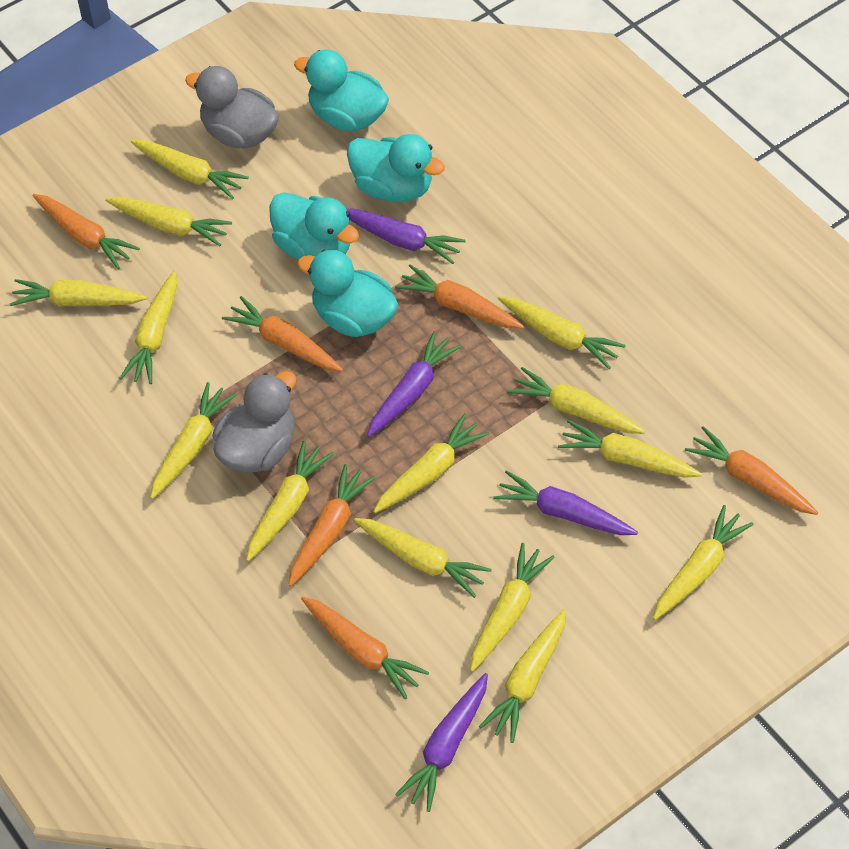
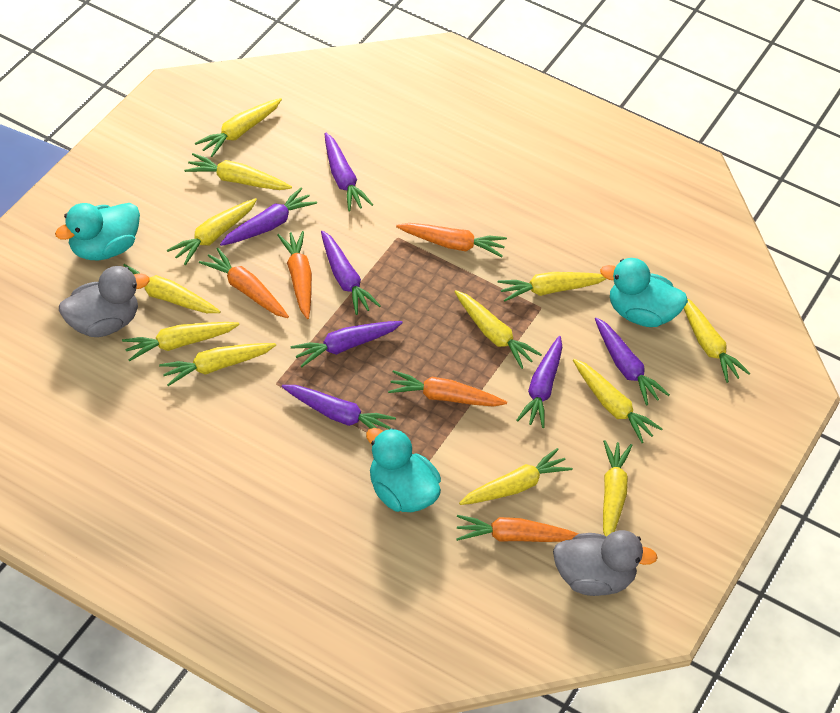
orange carrot: [33,194,140,269] [222,296,343,372] [288,464,376,587] [301,597,429,699] [395,264,524,329] [685,426,818,515] = 6 -> [199,248,289,318] [277,231,312,319] [388,370,507,407] [396,223,507,257] [456,515,578,542] = 5
purple carrot: [346,208,466,264] [367,331,462,437] [395,673,488,812] [494,470,638,535] = 4 -> [220,187,317,246] [282,385,396,429] [291,321,403,367] [321,231,381,315] [325,133,373,211] [517,336,562,428] [595,317,670,406] = 7
turquoise duck: [269,192,359,259] [294,50,389,131] [297,250,398,337] [347,134,445,202] = 4 -> [55,203,140,260] [366,428,441,512] [600,258,688,327] = 3
yellow carrot: [10,279,148,306] [105,197,232,246] [119,271,177,384] [131,140,249,199] [150,382,237,499] [246,441,334,562] [354,518,492,598] [373,413,489,513] [470,543,555,672] [479,609,566,743] [498,296,626,369] [508,367,645,434] [558,420,702,478] [653,505,754,620] = 14 -> [122,322,240,361] [123,264,221,313] [159,343,276,386] [167,198,257,265] [184,153,292,190] [195,98,282,157] [454,290,542,369] [459,448,573,505] [498,272,606,302] [573,359,662,443] [603,440,632,536] [684,298,750,383] = 12

